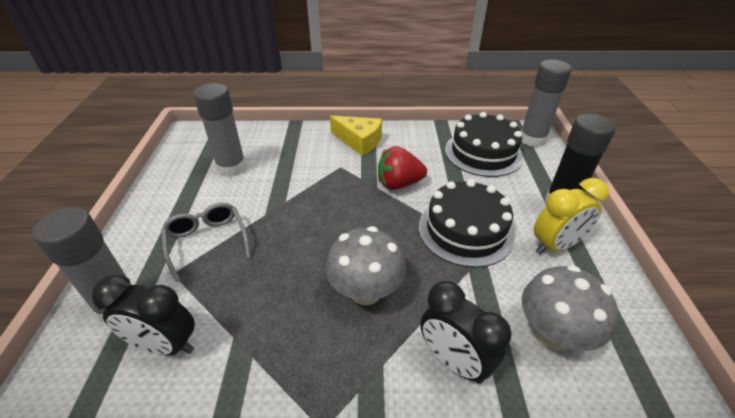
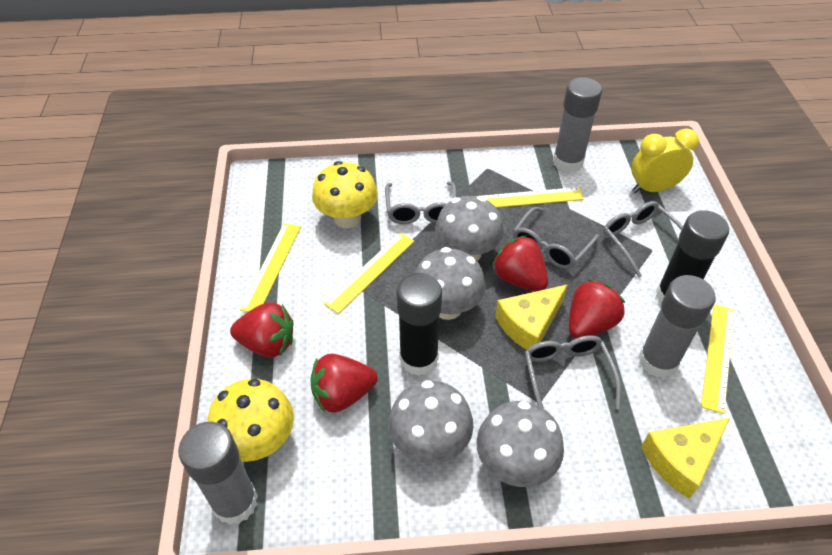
black cake: [419,179,515,268] [445,112,523,177] = 2 -> none = 0
black clock: [92,275,195,355] [420,281,511,384] = 2 -> none = 0
black glue stick: [545,114,616,203] = 1 -> [397,273,442,376] [656,210,729,303] = 2
grey glasses: [161,203,251,282] = 1 -> [385,182,456,224] [513,207,599,269] [525,335,621,409] [603,201,683,278] = 4
grey mushroom: [326,226,406,305] [522,265,618,351] = 2 -> [388,380,473,464] [415,247,486,320] [435,196,504,261] [476,401,564,487] = 4
red strawberry: [378,146,427,190] = 1 -> [230,302,293,358] [310,354,378,413] [492,235,548,291] [569,279,625,339] = 4
yellow cheese: [330,116,382,156] = 1 -> [495,284,568,350] [641,418,730,499] = 2
yellow mushroom: none = 0 -> [208,379,294,462] [312,161,378,228] = 2
yellow ruler: none = 0 -> [240,223,301,312] [324,233,414,314] [477,187,584,208] [701,304,734,414] = 4

